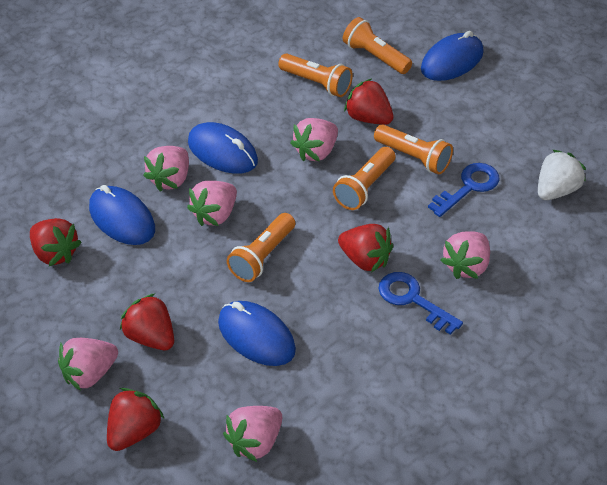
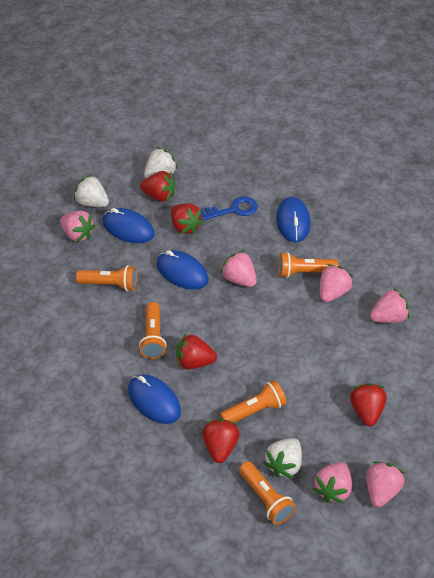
blue key: [378,272,463,335] [428,163,500,217] = 2 -> [201,196,258,220] = 1
white strawberry: [538,150,586,200] = 1 -> [74,175,109,207] [144,147,178,178] [264,438,302,478] = 3

